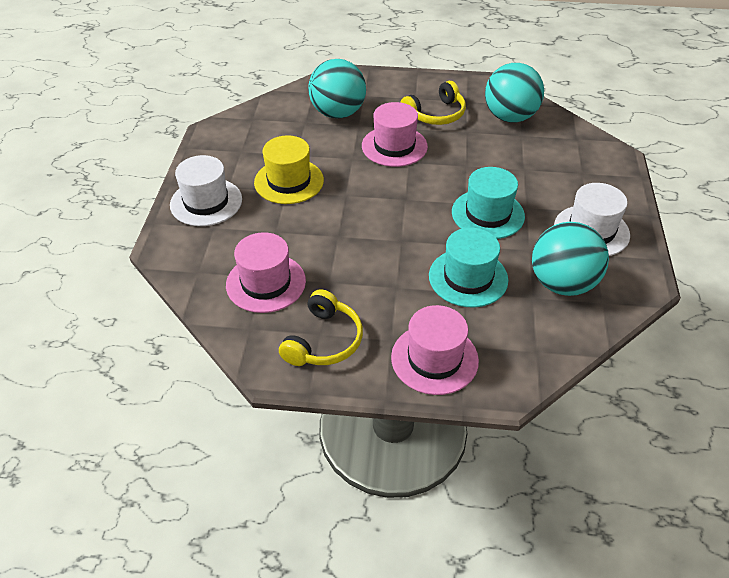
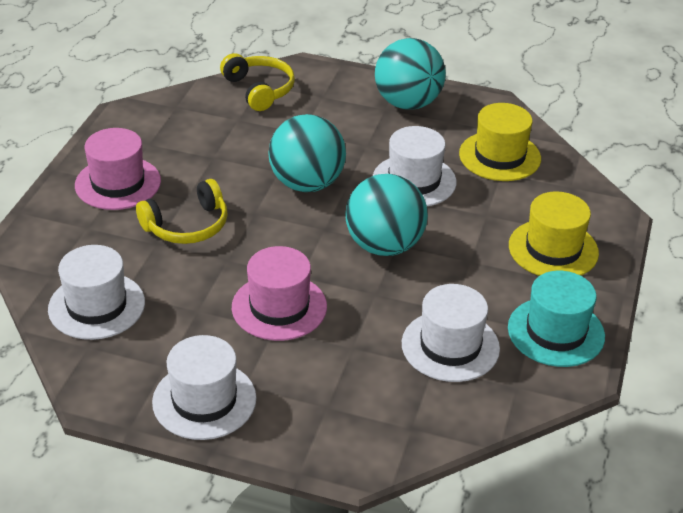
pink hat: [226,232,306,313] [362,102,428,167] [391,305,479,395] = 3 -> [75,128,161,210] [232,246,327,341] = 2
turquoise hat: [429,228,508,307] [452,167,525,239] = 2 -> [508,271,605,367] = 1
white hat: [170,155,242,226] [554,183,630,256] = 2 -> [48,245,145,340] [152,335,257,440] [373,126,457,206] [402,284,500,382] = 4
yellow hat: [254,135,324,204] = 1 -> [459,103,541,181] [509,191,599,276] = 2

